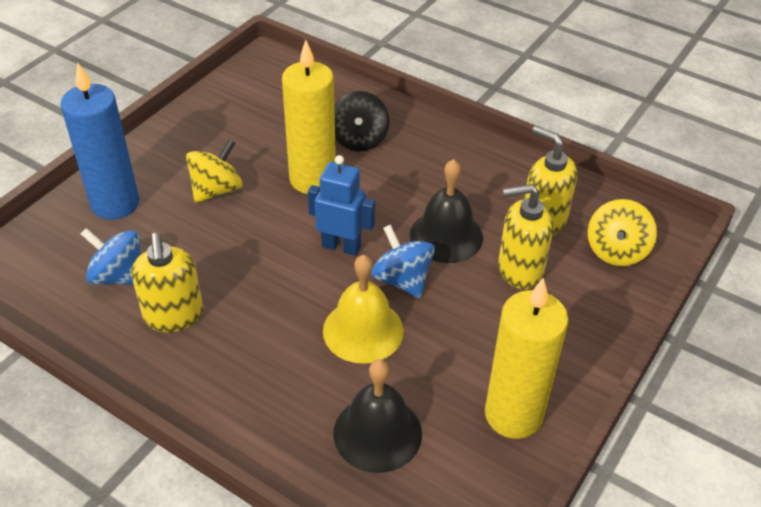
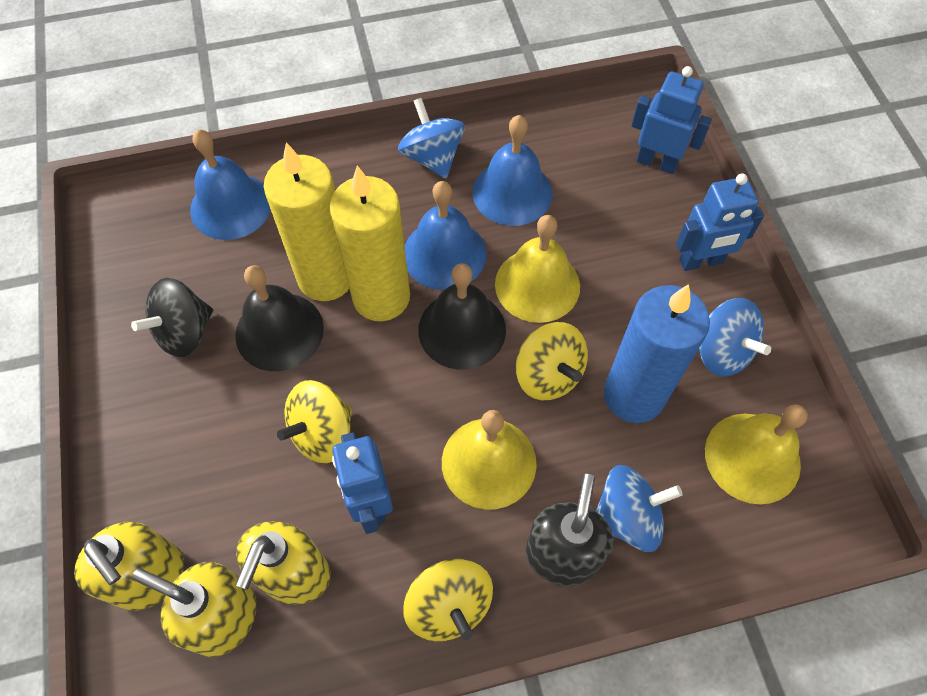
black soap dispenser: none = 0 -> [525,474,613,586] = 1
blue bell: none = 0 -> [190,129,271,240] [404,181,487,290] [473,115,553,226] = 3
blue robot: [308,155,375,256] = 1 -> [332,432,393,534] [631,66,712,174] [676,173,764,271] = 3
blue spinning top: [81,228,140,285] [371,224,435,298] = 2 -> [398,98,465,178] [595,465,683,552] [699,298,771,376] = 3
yellow bell: [323,255,404,364] = 1 -> [442,410,537,510] [495,215,580,323] [705,404,808,505] = 3
yellow spinning top: [186,139,243,203] [588,199,657,266] = 2 -> [277,380,352,463] [403,559,493,641] [516,322,588,400] = 3

